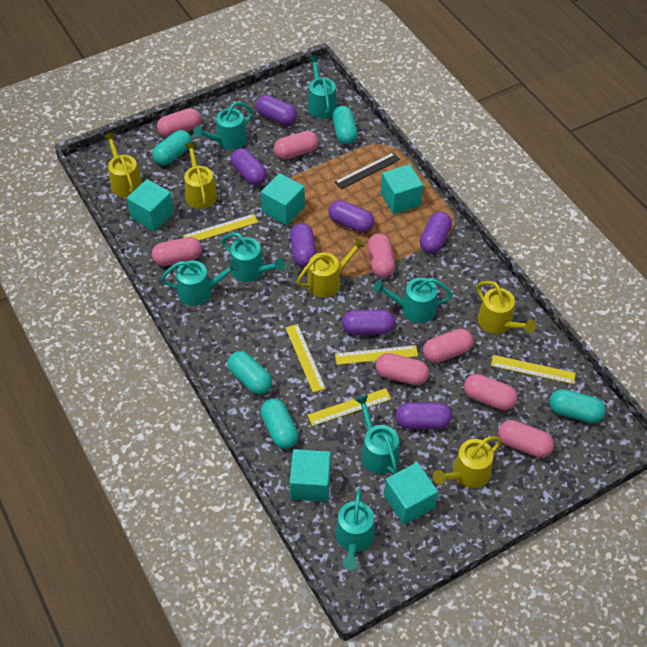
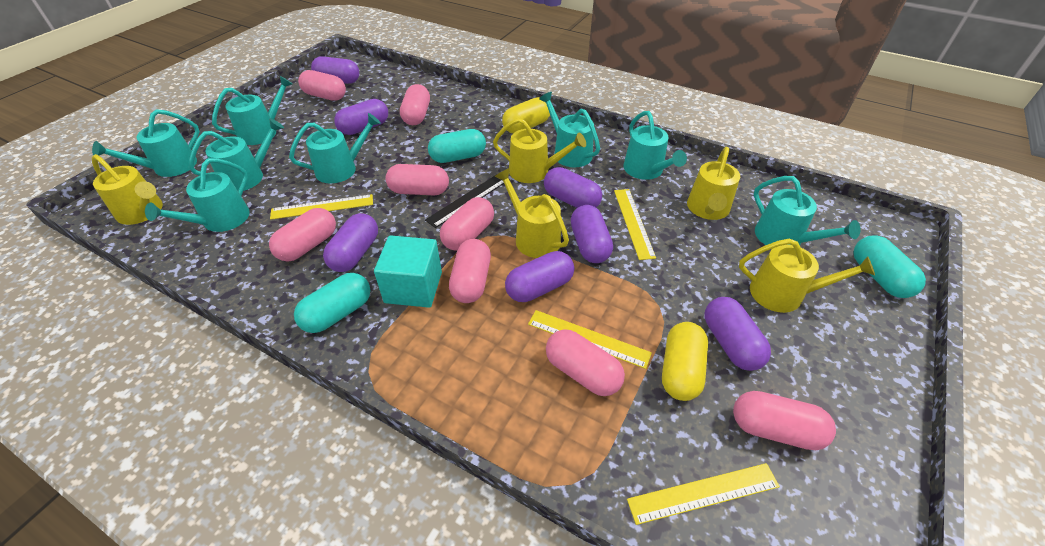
turquoise capsule: [153,130,192,166] [228,351,272,394] [260,399,298,449] [332,106,358,144] [549,389,606,423] = 5 -> [294,273,370,333] [428,129,486,163] [853,235,926,298] = 3
turquoise cube: [127,179,174,232] [261,173,305,225] [290,449,331,502] [381,164,423,214] [384,462,438,525] = 5 -> [374,235,442,308] = 1
turquoise watering can: [161,260,239,306] [194,102,253,150] [222,233,285,282] [308,56,337,118] [335,488,375,570] [355,395,399,474] [373,278,453,323] = 7 -> [92,109,200,177] [145,158,250,232] [189,118,284,191] [212,76,293,145] [289,113,381,183] [539,92,600,167] [623,111,687,180] [754,176,860,245] = 8
yellow capsule: none = 0 -> [502,97,550,133] [662,322,708,401] = 2
yellow ruler: [183,214,258,241] [286,324,326,392] [308,388,391,426] [335,345,418,365] [491,355,576,384] = 5 -> [270,194,373,220] [528,310,652,369] [614,189,656,260] [627,463,780,525] = 4

